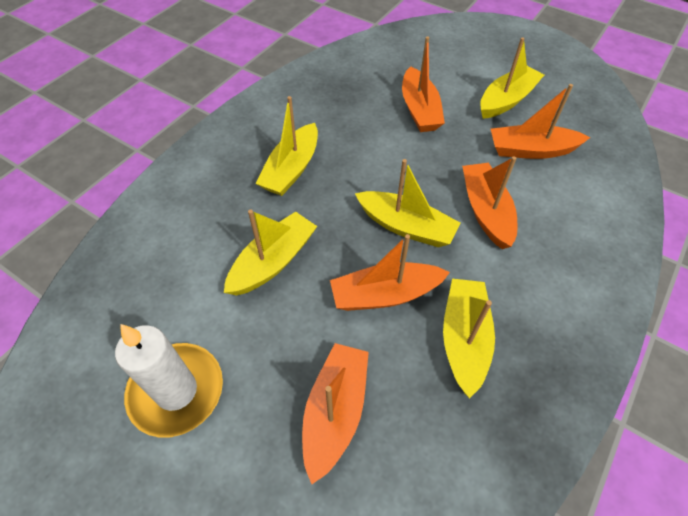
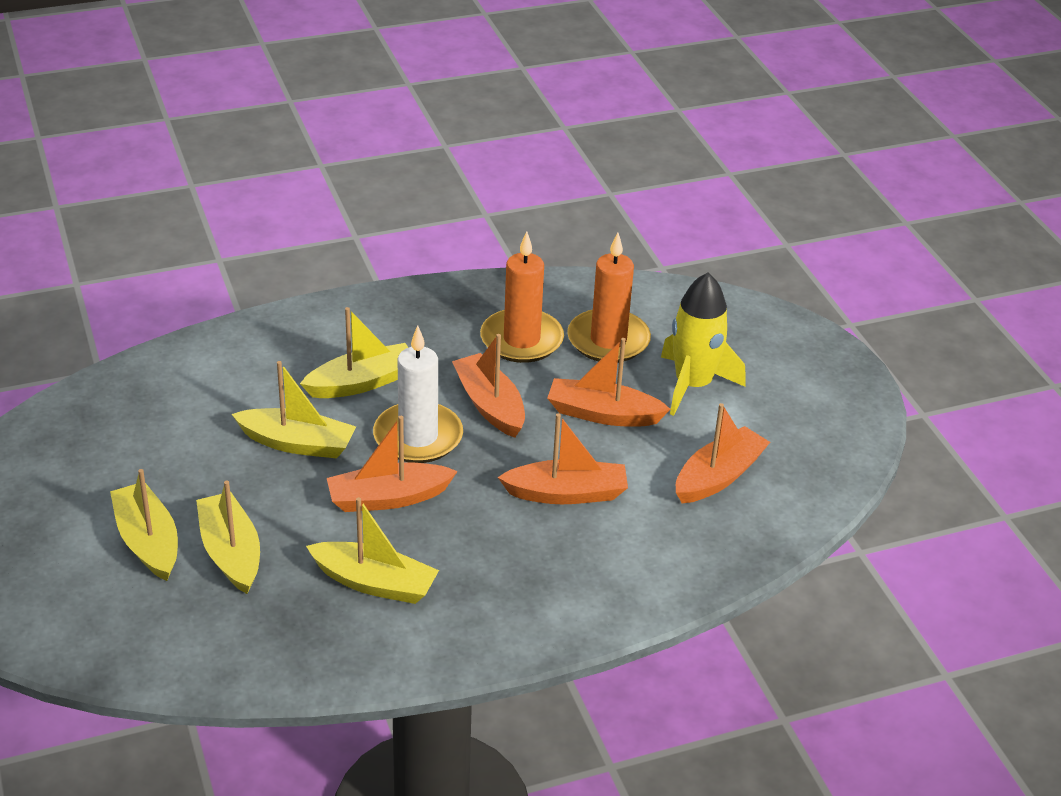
orange candle: none = 0 -> [480,231,564,363] [567,232,651,363] = 2
yellow rocket: none = 0 -> [661,272,746,416] = 1

